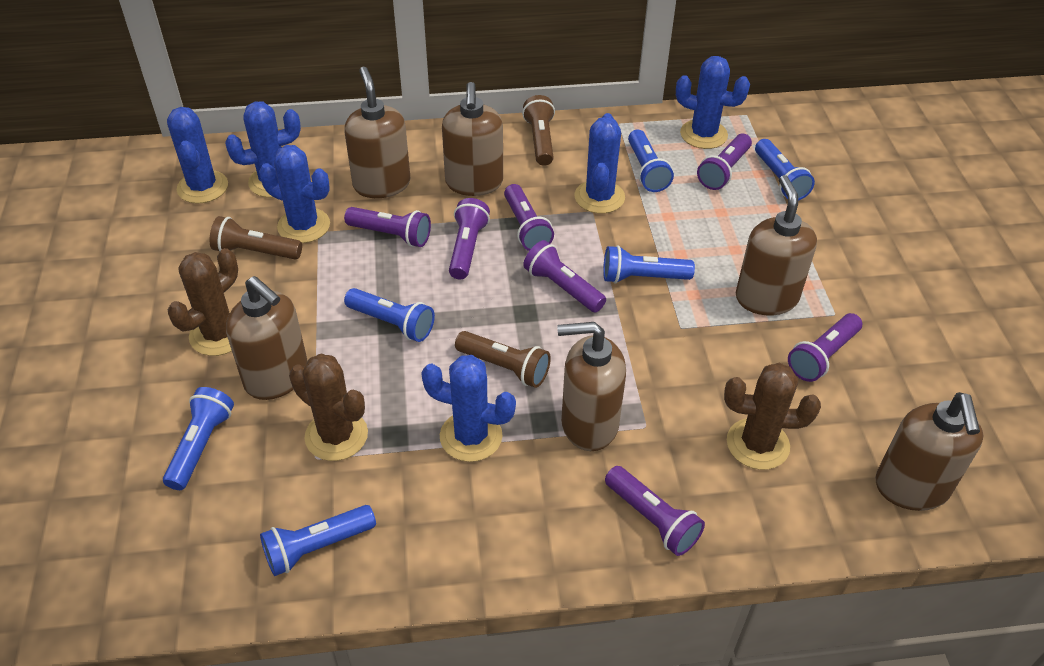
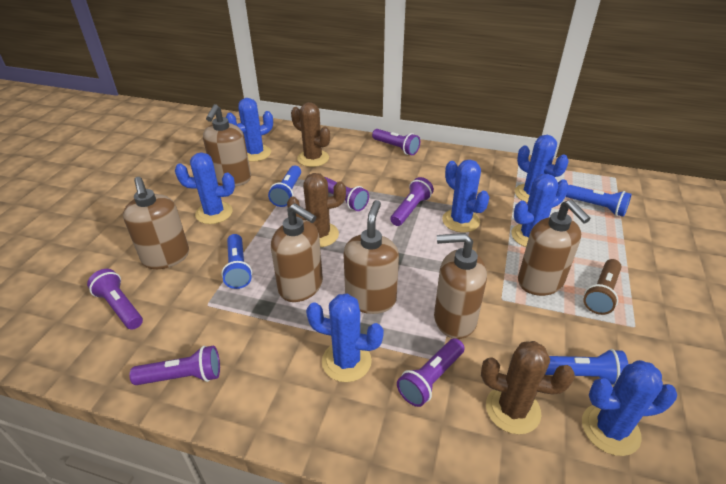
blue cactus: [167,107,228,204] [225,102,301,197] [259,145,330,243] [421,355,516,462] [575,113,625,214] [676,56,750,149] = 6 -> [175,152,235,224] [226,98,273,162] [306,293,384,382] [442,160,489,233] [512,174,569,247] [515,135,569,203] [582,360,677,456] = 7
blue flashlight: [163,387,234,490] [260,505,376,576] [344,288,435,342] [603,245,695,283] [628,129,674,192] [755,139,815,201] = 6 -> [221,234,252,289] [268,166,301,207] [545,349,629,386] [566,185,632,217] = 4
brown flashlight: [210,216,302,259] [455,331,551,388] [522,95,555,166] = 3 -> [583,259,622,315] = 1
purple flashlight: [344,207,431,247] [449,198,490,279] [504,184,554,251] [523,240,606,313] [605,466,705,556] [697,134,752,190] [788,313,862,382] = 7 -> [87,269,143,330] [130,346,220,385] [325,177,369,211] [372,129,420,155] [390,177,434,226] [397,338,465,407] = 6

